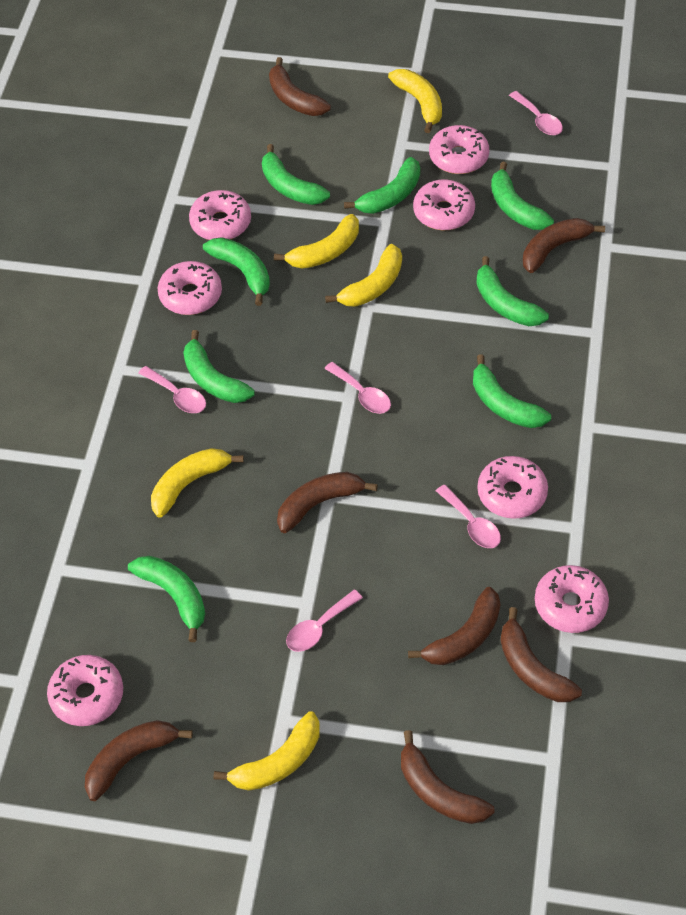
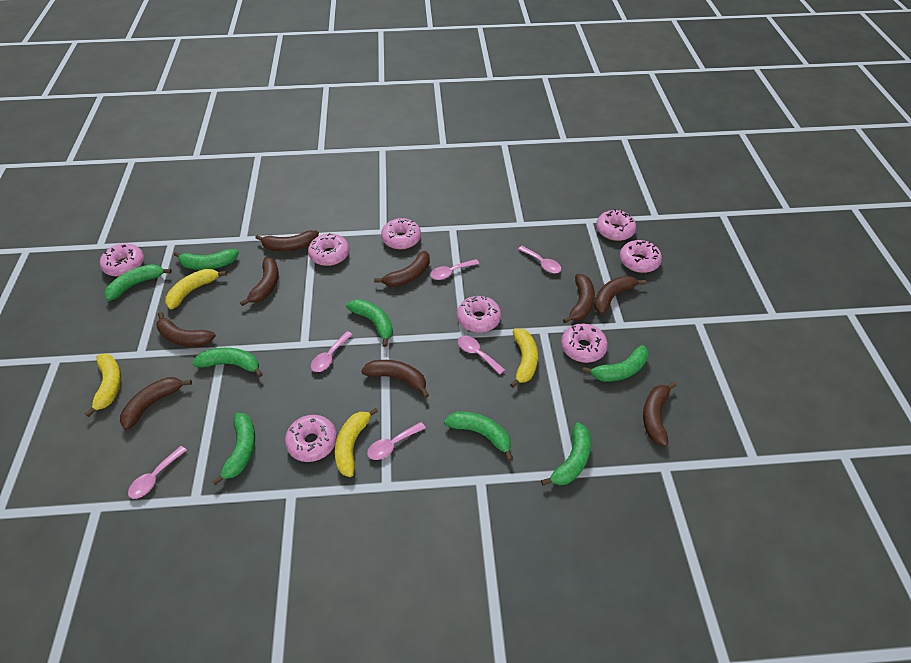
brown banana: [85,720,193,801] [269,57,331,116] [277,472,378,533] [401,730,495,824] [408,587,500,665] [500,607,582,702] [523,218,605,273] = 7 -> [120,377,192,430] [156,312,216,347] [240,257,279,306] [255,230,319,251] [361,360,429,398] [374,251,430,287] [563,274,595,323] [594,276,646,314] [643,382,677,446] = 9
pink donut: [47,655,123,726] [158,261,222,315] [189,190,251,240] [413,180,475,230] [429,125,489,174] [477,456,548,519] [535,565,609,633] = 7 -> [100,243,144,276] [285,415,337,462] [308,233,349,266] [381,218,421,250] [457,296,501,333] [561,324,608,363] [596,209,636,241] [620,240,662,273] = 8
pink spoon: [138,366,206,413] [286,590,363,652] [324,362,391,414] [436,484,501,548] [509,91,563,135] = 5 -> [128,446,187,499] [311,331,353,372] [367,422,426,460] [430,259,479,280] [458,336,505,375] [518,246,561,273] = 6
yellow banana: [151,448,244,518] [214,711,320,791] [274,214,359,269] [325,244,402,307] [388,69,442,133] = 5 -> [85,354,121,417] [165,269,227,309] [335,408,378,477] [510,329,538,388] = 4

